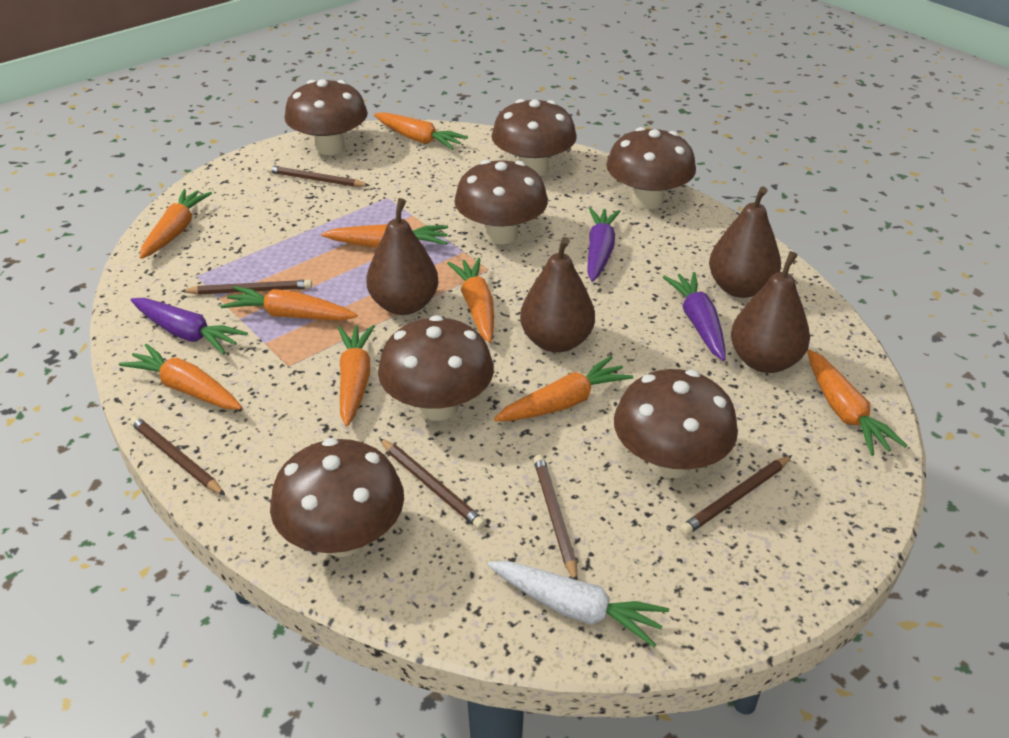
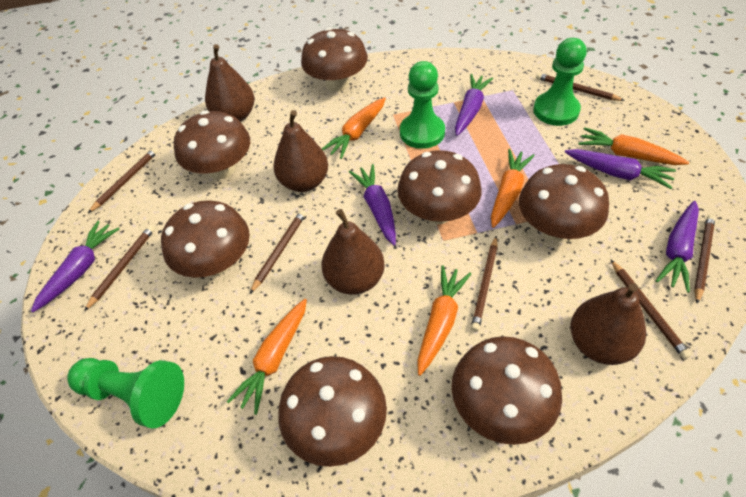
brown pencil: [130,416,225,495] [181,280,312,295] [267,165,370,187] [379,438,486,529] [534,455,578,580] [680,455,792,536] = 6 -> [84,225,155,311] [88,148,158,213] [250,210,306,294] [471,236,498,332] [536,73,625,101] [610,259,691,359] [694,215,715,304] = 7
green pawn: none = 0 -> [67,358,184,429] [400,61,445,149] [533,38,587,126] = 3
orange carrot: [119,344,242,409] [139,189,212,259] [220,286,357,320] [322,224,448,248] [338,325,375,427] [374,112,468,150] [447,258,494,343] [494,356,633,421] [807,349,908,456] = 9 -> [227,299,307,415] [322,97,386,159] [417,265,471,376] [491,149,535,228] [578,127,689,165] = 5
purple carrot: [131,298,248,354] [587,208,621,282] [663,272,725,361] = 3 -> [31,221,119,312] [349,164,396,246] [455,74,493,136] [565,149,676,189] [656,201,699,293] = 5
white carrot: [488,561,669,647] = 1 -> none = 0

